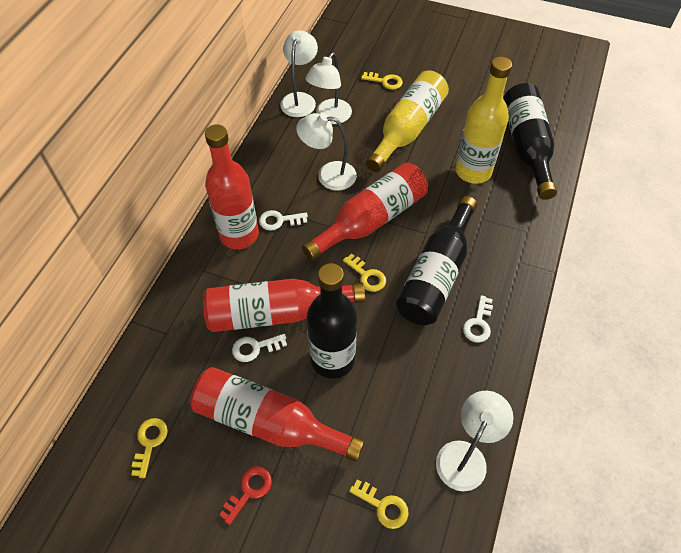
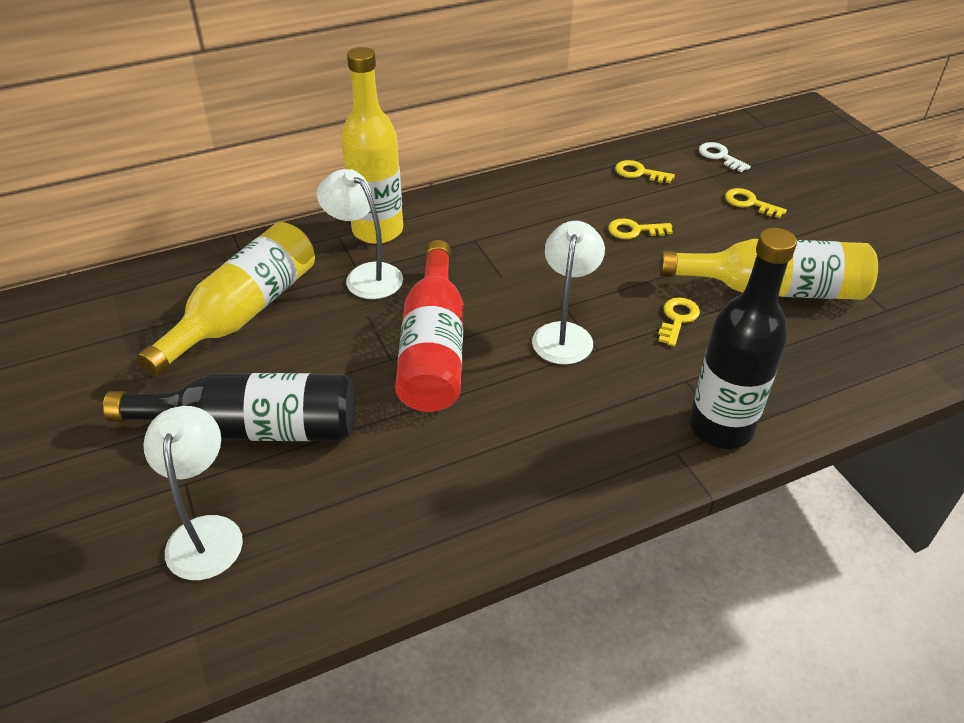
black bottle: [307,263,357,378] [396,196,477,325] [503,83,557,200] = 3 -> [103,373,355,441] [689,228,797,449] = 2
red bottle: [190,367,365,462] [203,279,365,332] [205,125,259,249] [302,162,428,261] = 4 -> [395,240,464,412] = 1
red key: [219,466,272,525] = 1 -> none = 0
white key: [232,334,287,362] [259,210,308,231] [463,295,493,343] = 3 -> [699,142,751,172] = 1
white lamp: [280,30,318,117] [296,113,357,191] [305,52,352,124] [436,391,513,491] = 4 -> [143,406,243,580] [317,169,403,299] [532,221,605,365] = 3
yellow bottle: [366,70,449,172] [455,57,512,184] = 2 -> [137,222,315,377] [341,47,403,244] [659,239,878,300] = 3

